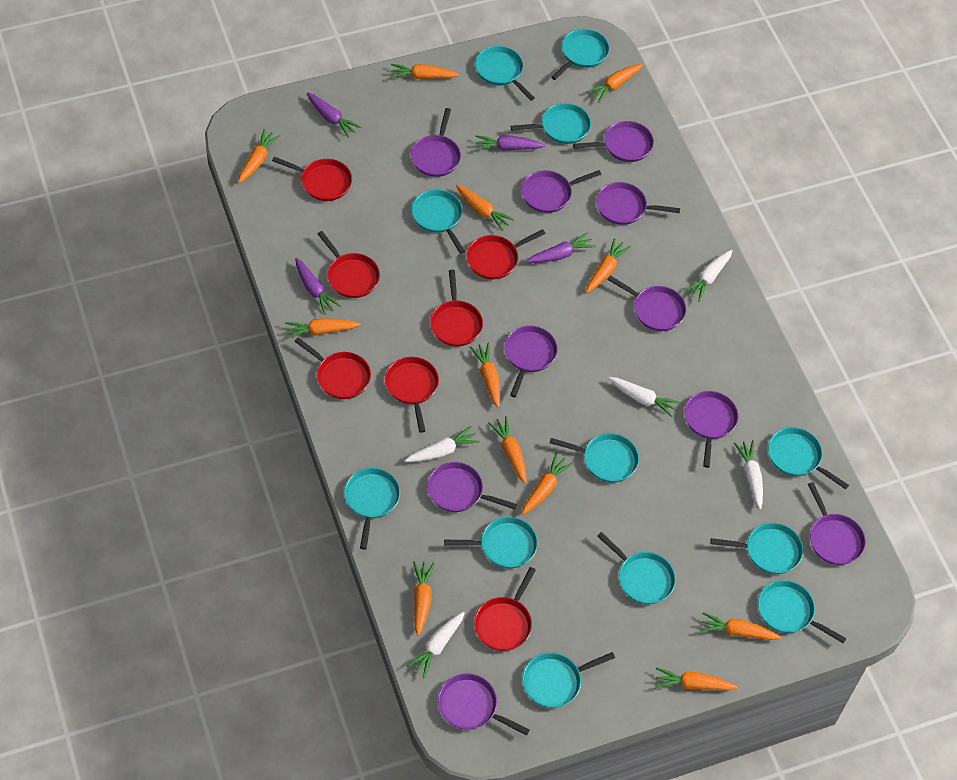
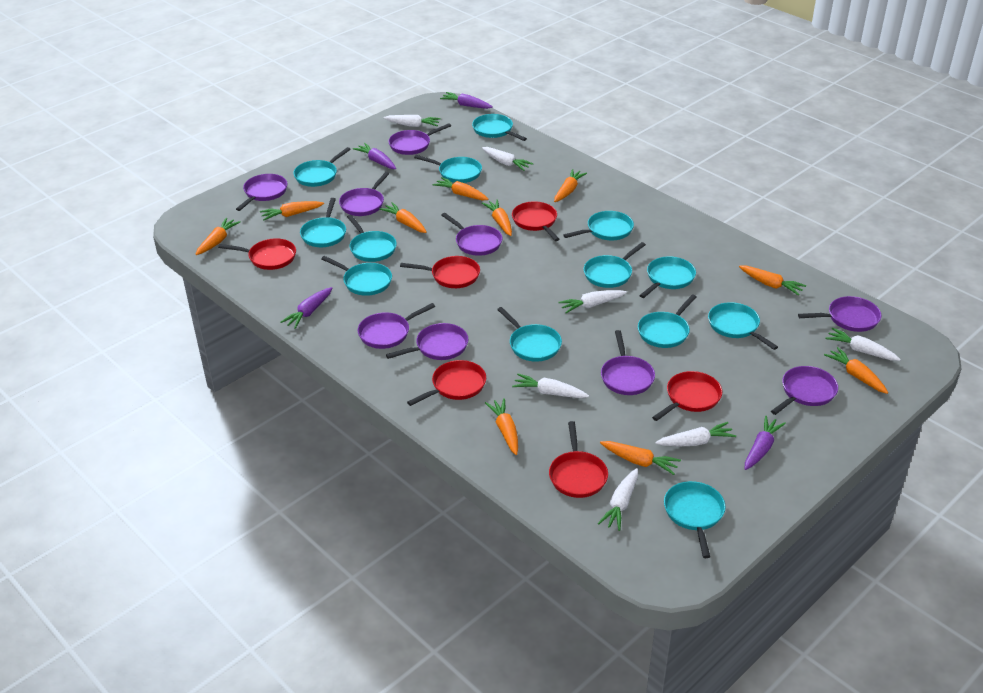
orange carrot: [238,129,281,183] [285,318,361,339] [390,64,459,79] [413,561,435,636] [456,185,515,231] [470,343,500,408] [488,416,526,484] [522,453,574,515] [586,238,631,293] [587,64,643,103] [655,667,738,690] [700,612,781,640] = 12 -> [196,218,241,255] [260,201,324,220] [380,202,427,233] [433,177,488,200] [482,199,512,236] [485,398,518,455] [554,169,587,202] [600,441,681,475] [739,266,806,296] [824,347,888,394] = 10
purple pan: [411,108,461,177] [427,462,517,512] [438,673,530,736] [505,326,558,398] [522,170,601,213] [573,121,654,162] [596,182,680,225] [607,275,686,331] [685,391,738,468] [808,482,866,565] = 10 -> [236,174,288,211] [339,172,390,216] [358,303,435,349] [386,323,468,360] [388,123,451,155] [441,213,503,256] [601,330,655,395] [771,366,838,415] [798,296,881,332] = 9
red pan: [272,156,352,201] [294,337,371,399] [317,231,380,298] [385,357,439,433] [430,270,483,346] [467,229,546,279] [474,567,536,651] = 7 -> [218,238,296,270] [400,256,480,288] [407,360,486,406] [512,201,559,241] [549,421,608,498] [652,371,722,421] = 6
turquoise pan: [344,468,400,550] [412,189,465,254] [444,517,538,568] [475,46,535,101] [511,103,591,144] [523,652,615,708] [550,433,639,482] [551,29,610,80] [597,532,676,604] [710,523,803,574] [758,580,846,643] [768,427,849,490] = 12 -> [293,147,351,187] [300,198,346,247] [321,256,392,296] [347,215,397,262] [414,155,482,183] [472,114,527,141] [497,307,562,362] [563,211,634,240] [584,242,646,288] [638,294,697,348] [639,256,696,298] [664,481,726,558] [708,302,778,350] = 13
white carrot: [405,426,480,462] [406,612,465,678] [608,377,681,418] [683,250,733,302] [734,440,763,510] = 5 -> [384,115,441,127] [482,147,533,171] [512,374,589,398] [558,290,627,313] [598,468,638,531] [655,422,736,447] [825,328,901,361] = 7

